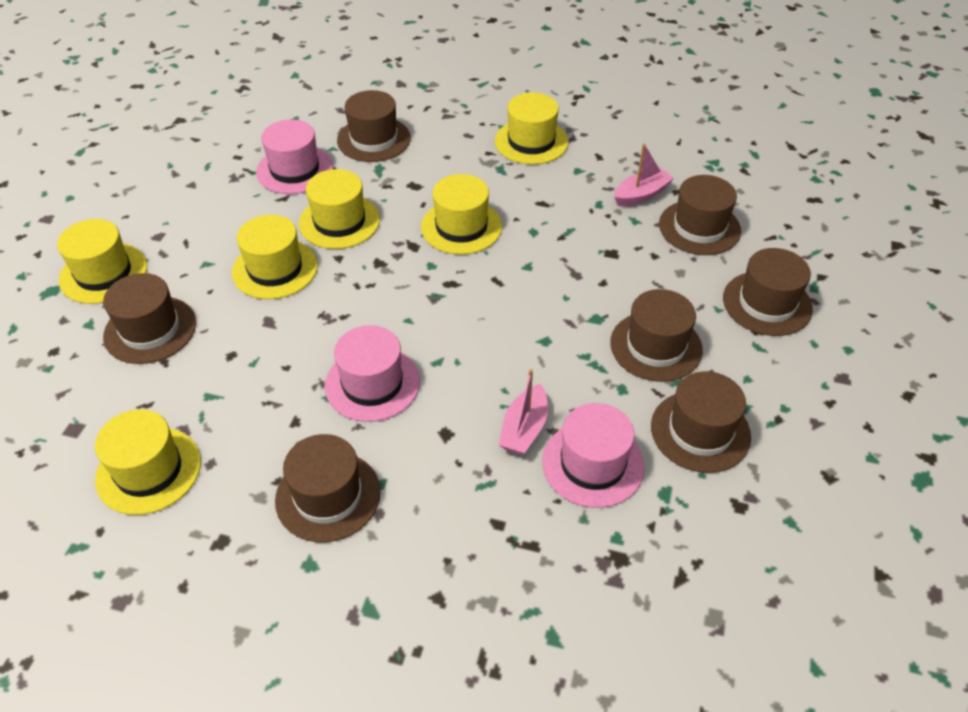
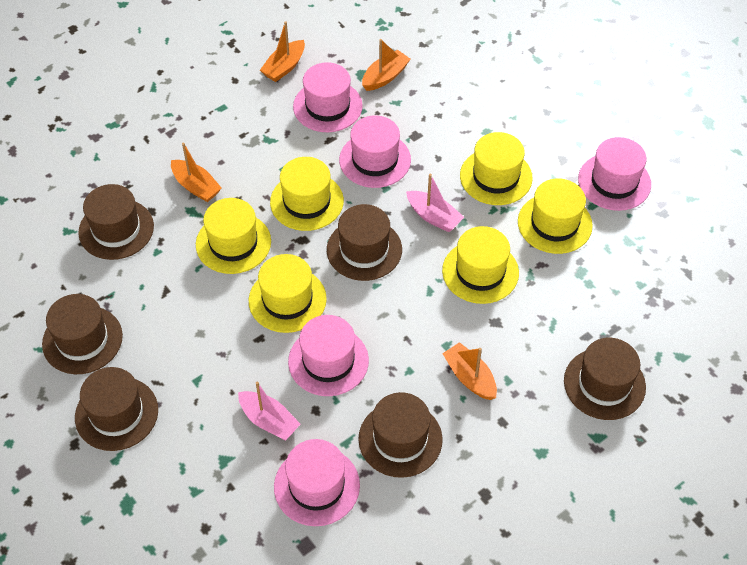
brown hat: [103,273,196,364] [275,434,381,542] [337,90,411,162] [610,289,703,382] [651,371,751,473] [659,175,741,255] [723,248,813,336] = 7 -> [42,294,123,374] [75,367,158,451] [78,184,154,260] [327,204,402,281] [358,392,443,478] [564,338,646,420] = 6
orange boat: none = 0 -> [171,143,222,202] [260,21,305,82] [362,39,411,91] [442,342,497,400] = 4
pink hat: [256,119,333,194] [325,325,420,422] [542,403,645,508] = 3 -> [274,439,360,526] [288,315,369,396] [293,62,363,132] [339,115,411,188] [578,137,651,211] = 5

